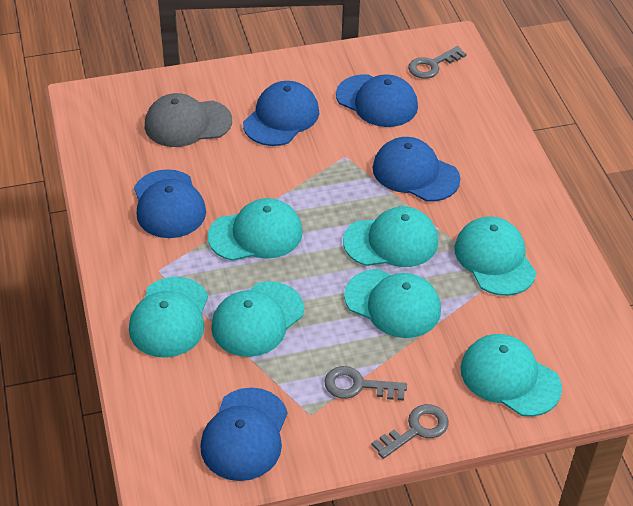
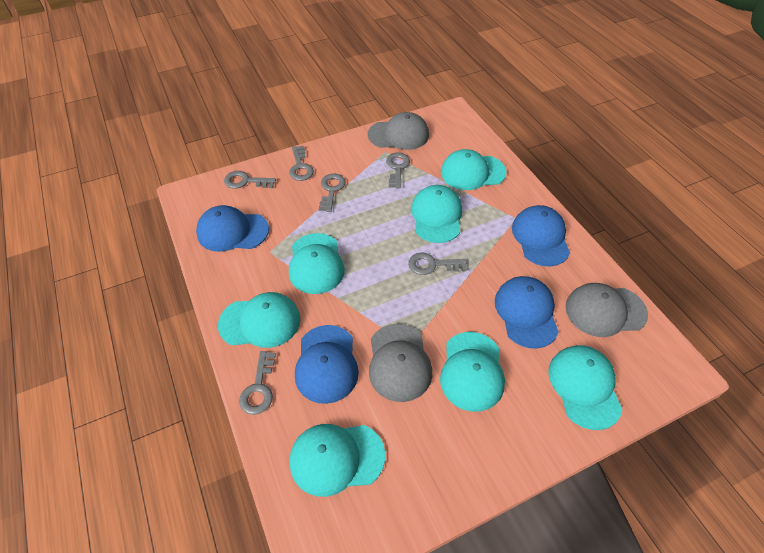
blue cap: [134,169,206,238] [200,388,288,481] [243,81,319,146] [336,74,418,127] [373,137,460,202] = 5 -> [196,205,269,252] [295,325,359,404] [495,276,559,349] [512,205,570,266] = 4
grey cap: [145,93,232,147] = 1 -> [368,112,429,150] [369,324,432,402] [565,283,648,337] = 3
grey key: [324,366,407,401] [372,404,449,459] [408,46,467,79] = 3 -> [224,171,276,189] [239,351,276,415] [289,146,314,181] [319,174,346,212] [386,152,410,188] [408,253,467,275] = 6

